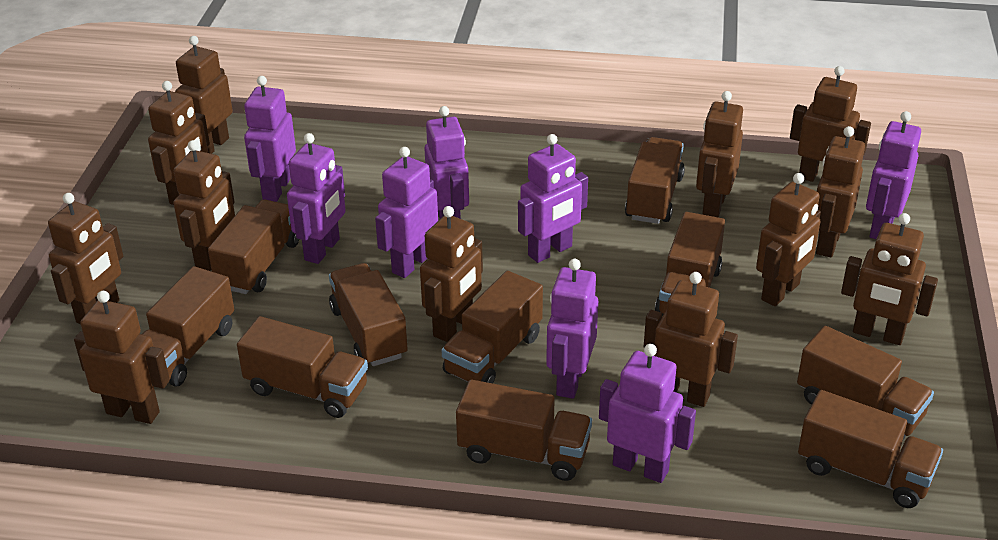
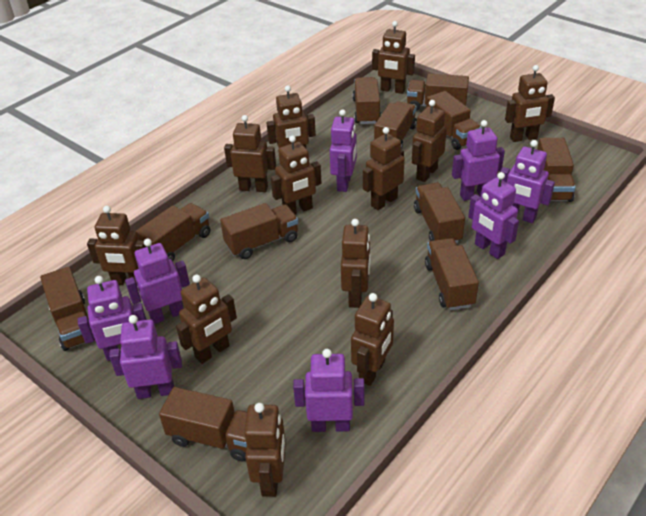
brown truck: [142,266,234,387] [208,200,299,294] [237,316,368,418] [329,263,408,366] [442,271,543,383] [456,380,592,481] [625,137,685,224] [655,212,725,316] [797,326,934,440] [798,390,943,508] = 10 -> [40,267,95,351] [135,203,210,261] [159,387,247,461] [220,203,298,259] [353,77,381,124] [374,101,417,150] [407,74,469,111] [414,183,465,243] [425,238,479,310] [426,91,481,150] [537,138,576,202] = 11

